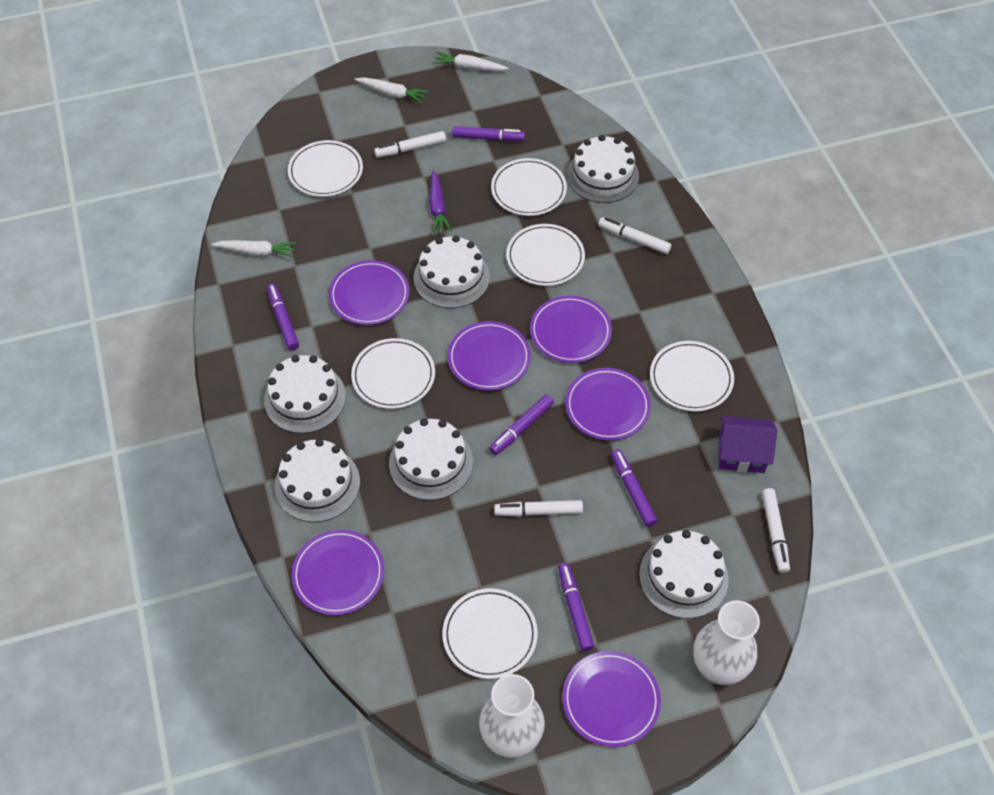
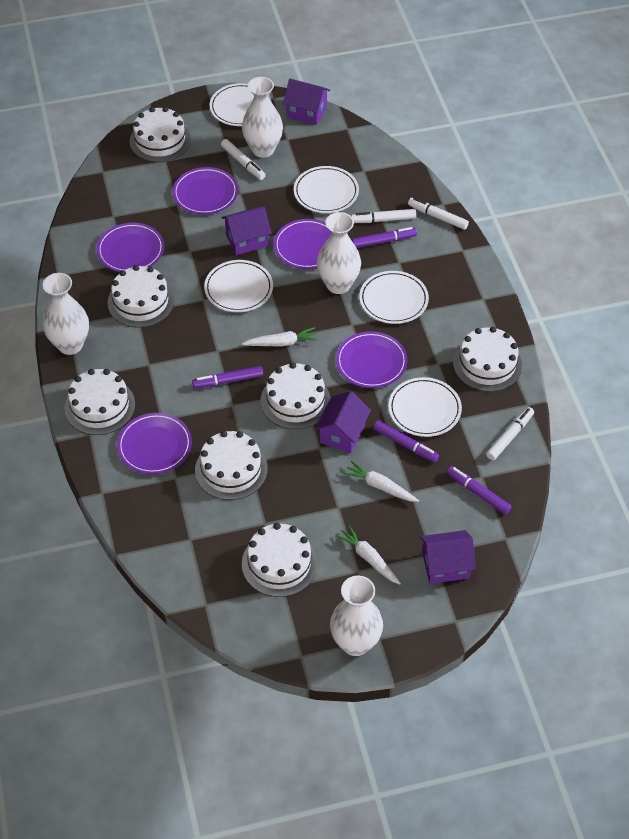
purple carrot: [429,170,452,233] = 1 -> none = 0
purple house: [719,416,777,473] = 1 -> [221,207,272,255] [283,79,330,125] [315,391,371,453] [420,530,476,584] = 4
purple marker: [267,284,299,350] [452,126,525,141] [489,394,554,455] [558,563,594,651] [611,449,657,527] = 5 -> [192,366,263,388] [352,227,417,248] [373,420,439,462] [447,466,512,515] = 4
purple plate: [291,530,384,615] [329,260,409,325] [448,321,531,391] [530,296,612,363] [562,651,661,747] [565,368,651,440] = 6 -> [97,223,164,272] [117,413,192,474] [173,167,238,215] [274,219,332,269] [336,331,408,388] = 5
white cake: [264,355,346,433] [275,439,360,522] [389,418,473,500] [413,235,490,308] [567,135,639,203] [639,530,729,619] = 6 -> [65,369,135,435] [108,265,175,328] [130,107,191,162] [195,431,268,500] [242,523,318,597] [261,362,331,429] [453,327,522,392] = 7
white plate: [288,140,363,197] [351,338,435,409] [442,588,538,679] [491,158,567,216] [506,224,585,286] [650,341,734,411] = 6 -> [204,260,273,312] [210,83,272,126] [294,166,359,213] [359,271,429,324] [388,377,462,437] = 5
white vase: [479,674,545,758] [693,600,760,685] = 2 -> [43,273,89,355] [242,77,283,158] [317,212,361,294] [330,576,383,656] = 4

